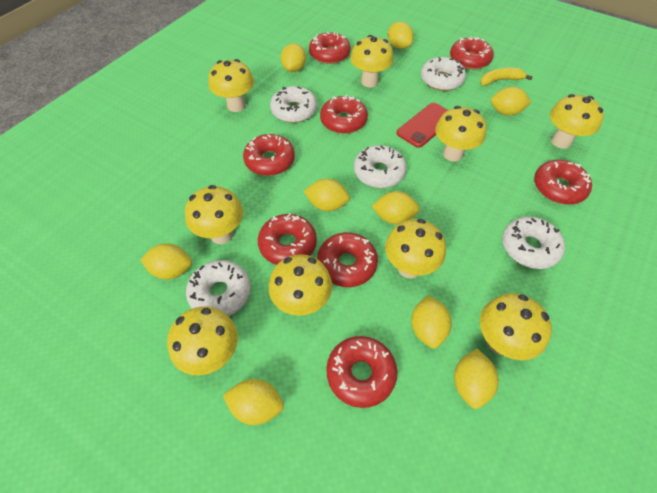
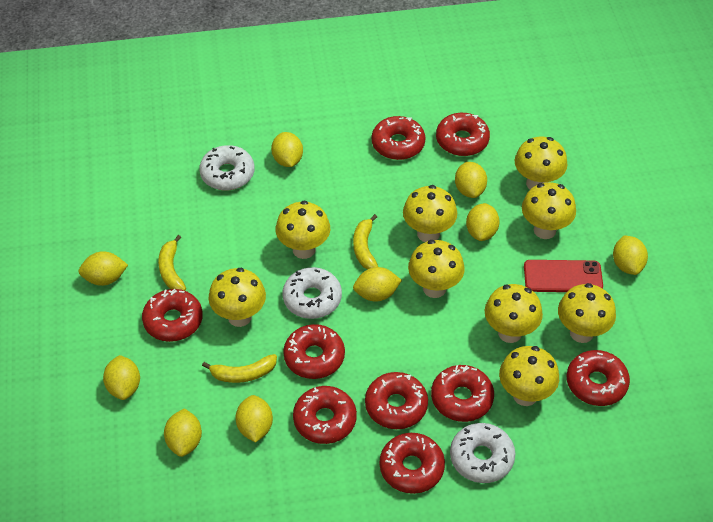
red donut: [243,134,295,176] [258,213,317,265] [309,32,351,64] [317,232,378,287] [320,95,368,134] [326,336,397,408] [450,36,494,70] [534,160,592,204] = 8 -> [142,289,203,342] [283,324,345,379] [293,386,357,444] [365,372,428,429] [372,116,425,160] [380,433,445,494] [431,365,494,422] [436,113,490,156] [567,350,630,406] = 9
white donut: [186,260,251,316] [270,86,317,123] [354,145,407,188] [421,57,466,91] [502,216,565,269] = 5 -> [199,145,255,190] [283,267,342,319] [450,423,515,483] = 3
yellow banana: [480,68,533,86] = 1 -> [158,235,186,291] [202,354,277,383] [353,214,378,269] = 3

